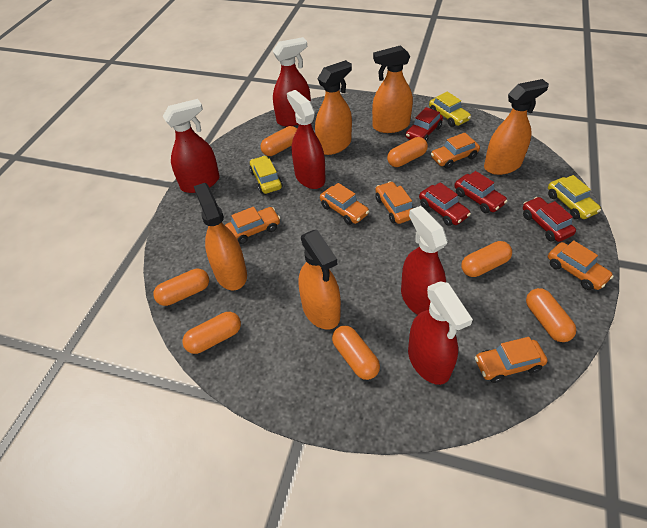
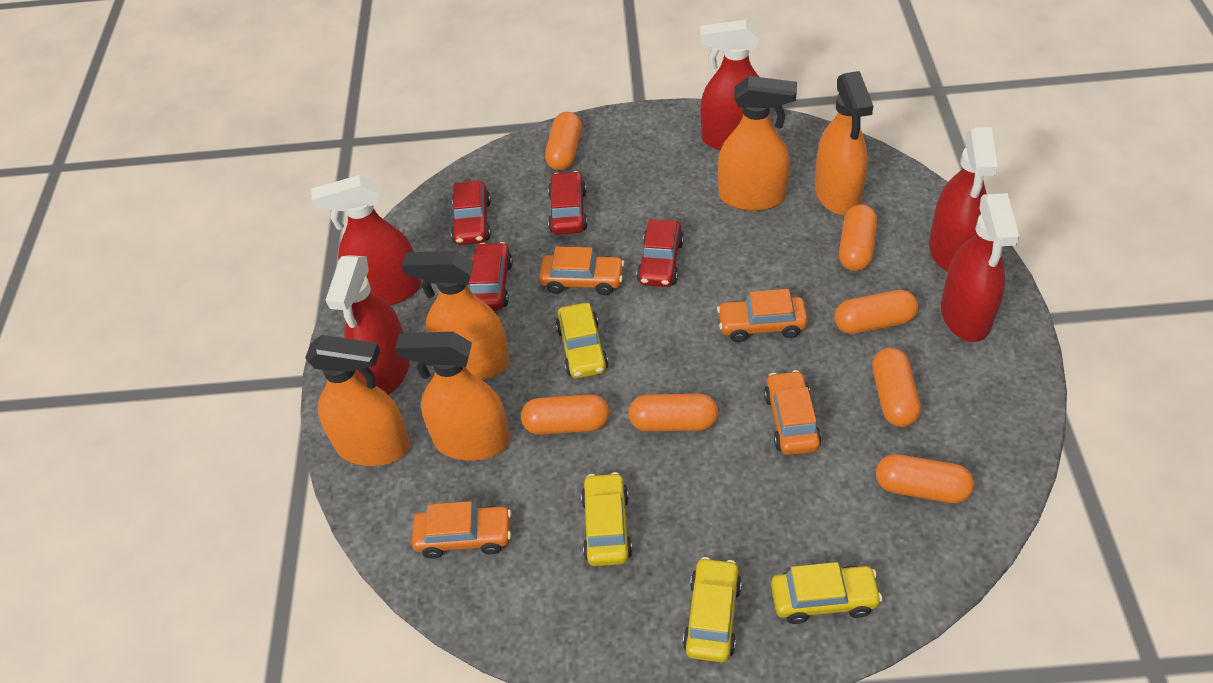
orange car: [225,207,281,244] [320,183,369,225] [375,181,413,224] [431,133,480,169] [475,337,548,383] [548,240,614,290] = 6 -> [412,501,511,559] [539,246,624,295] [717,289,808,342] [764,370,822,455] = 4
yellow car: [249,156,282,194] [429,92,471,127] [548,175,601,219] = 3 -> [556,303,608,379] [581,472,632,566] [683,557,742,663] [771,562,882,624] = 4

